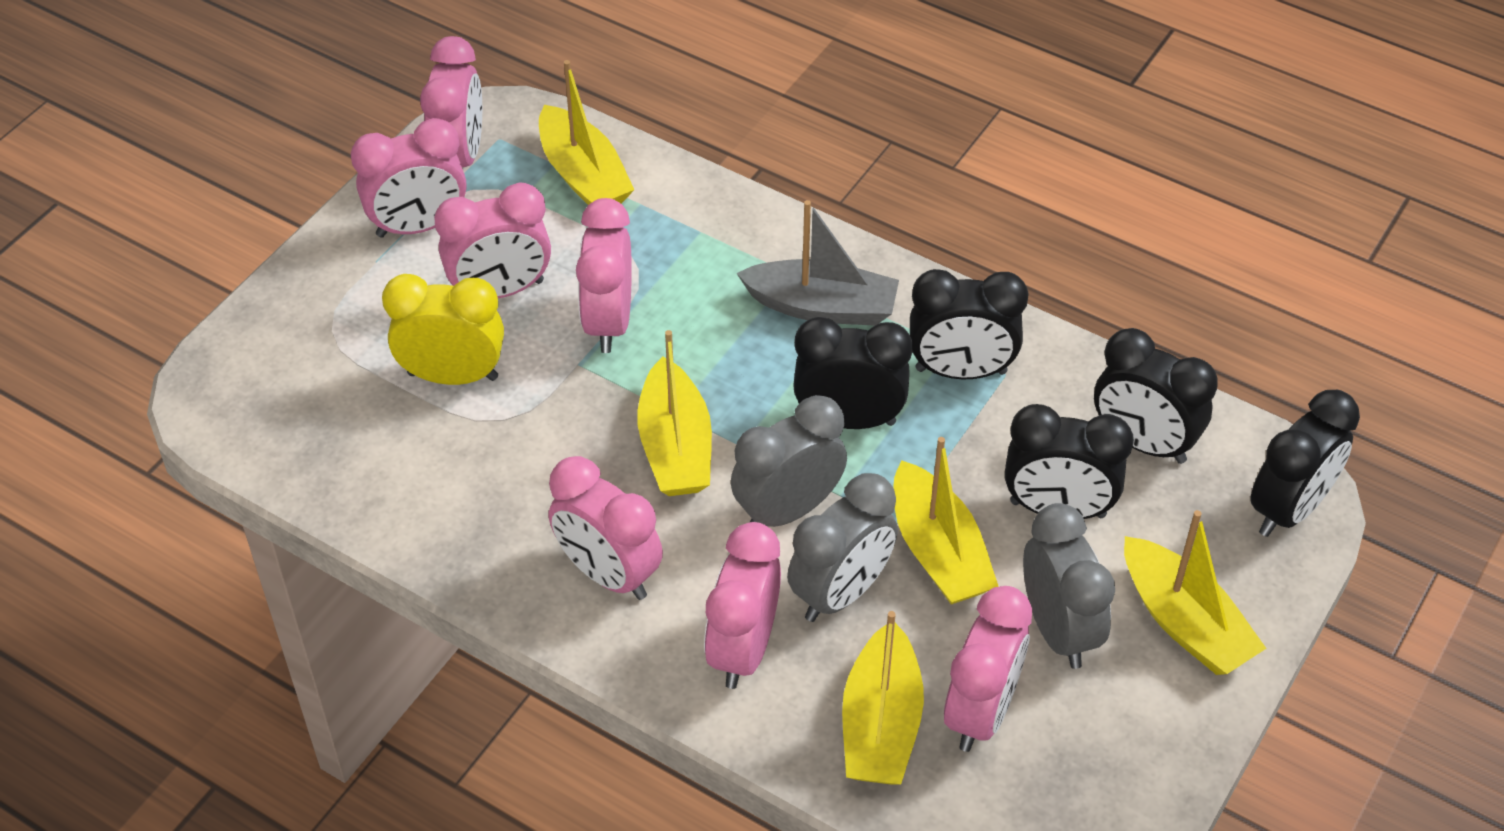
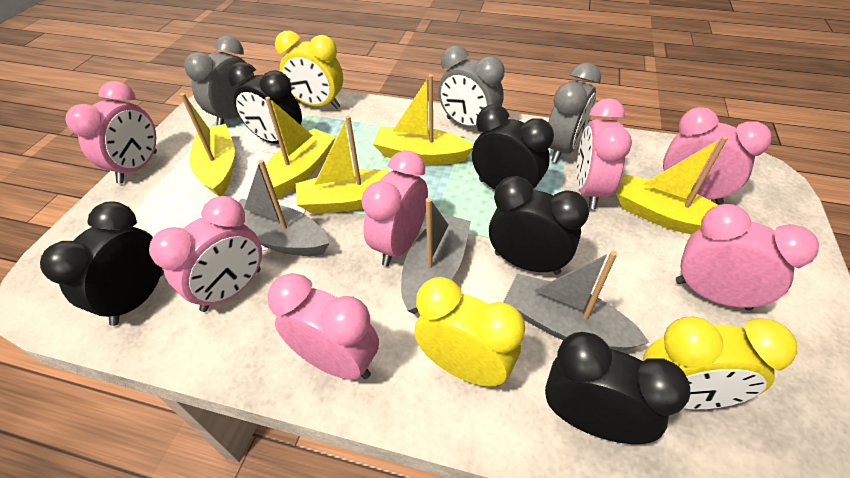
grey boat: [736,200,899,326] = 1 -> [238,159,329,256] [401,198,471,314] [503,250,650,351] = 3
yellow clock: [382,274,504,385] = 1 -> [275,31,343,109] [414,277,525,387] [643,316,797,409] = 3

